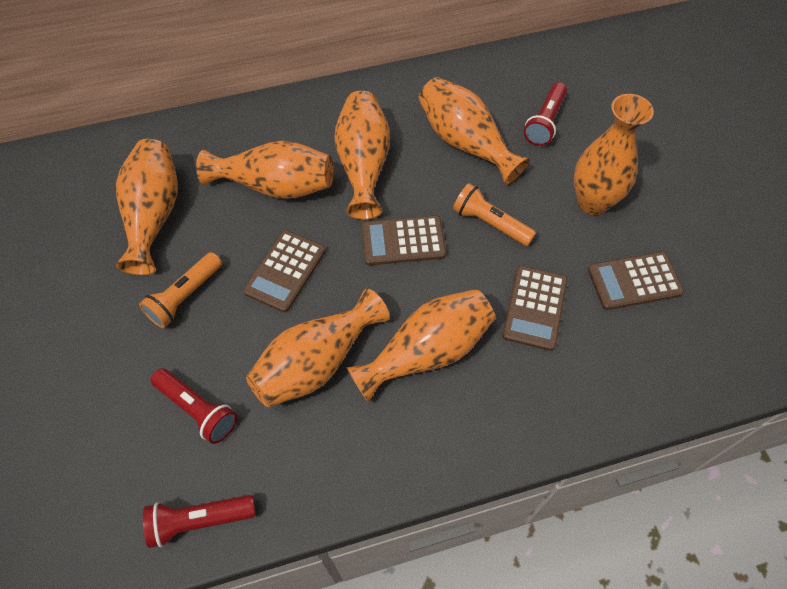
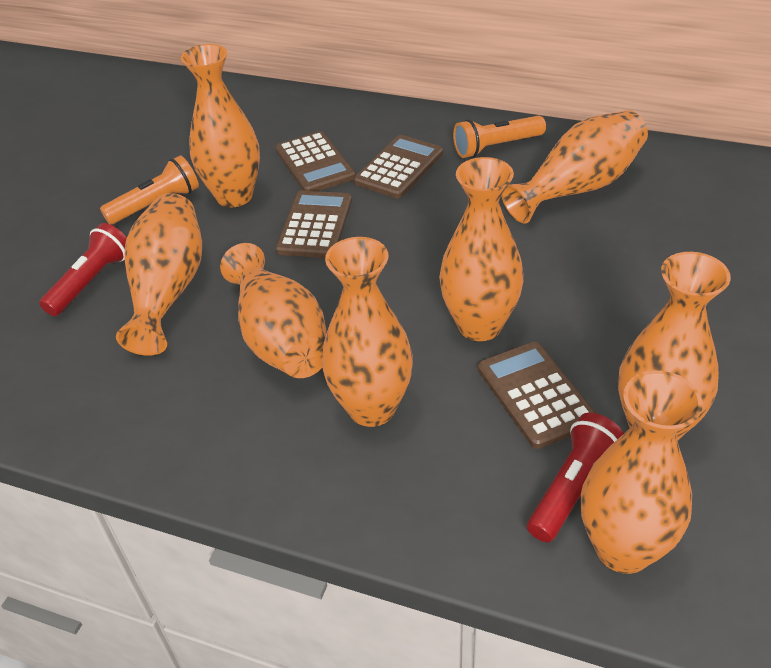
orange vase: [116,139,178,275] [196,141,334,199] [246,288,389,407] [334,91,390,220] [346,289,495,402] [418,77,530,185] [574,94,654,215] = 7 -> [116,193,202,356] [181,44,260,207] [220,243,327,378] [322,237,413,427] [439,157,524,341] [501,110,648,224] [581,371,703,574] [618,252,731,441] = 8
red flashlight: [143,495,256,548] [151,368,237,444] [524,82,567,146] = 3 -> [39,223,127,316] [527,413,624,542] = 2

